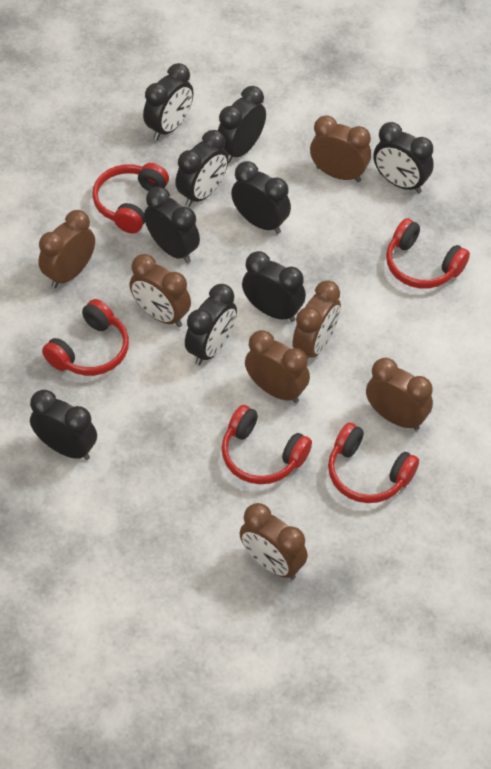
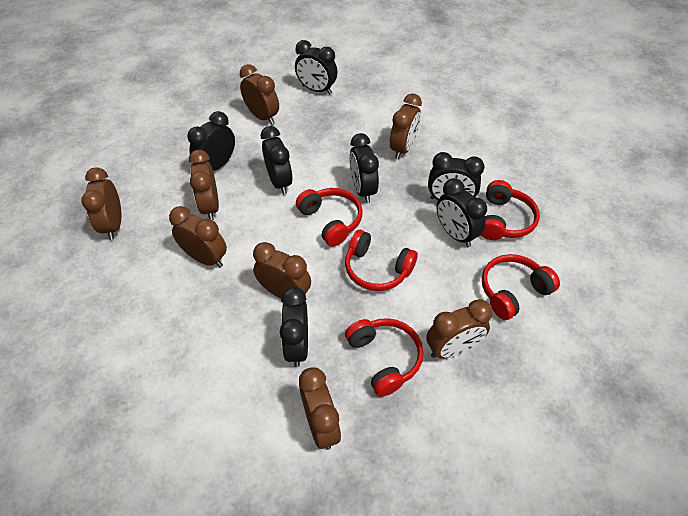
black clock: [30,390,97,460] [143,63,194,140] [144,187,200,263] [175,130,228,207] [185,284,237,365] [218,86,266,163] [231,161,291,234] [242,251,306,322] [374,122,434,193] = 9 -> [188,111,235,171] [261,126,293,195] [280,287,308,367] [295,40,338,95] [349,133,379,203] [428,152,485,200] [436,178,487,247] = 7
brown clock: [38,210,95,288] [129,254,191,327] [239,503,308,580] [245,330,310,403] [293,281,341,360] [310,115,371,182] [366,358,433,430] = 7 -> [81,167,122,240] [169,206,227,268] [189,150,219,220] [240,64,279,125] [253,242,311,299] [299,367,341,450] [390,93,422,159] [426,299,493,358] = 8

